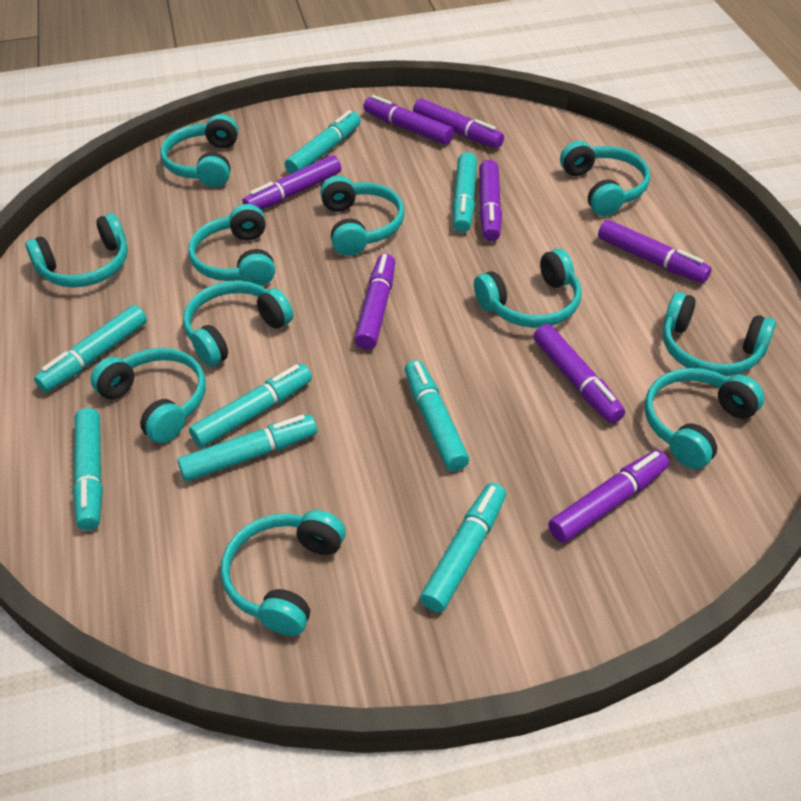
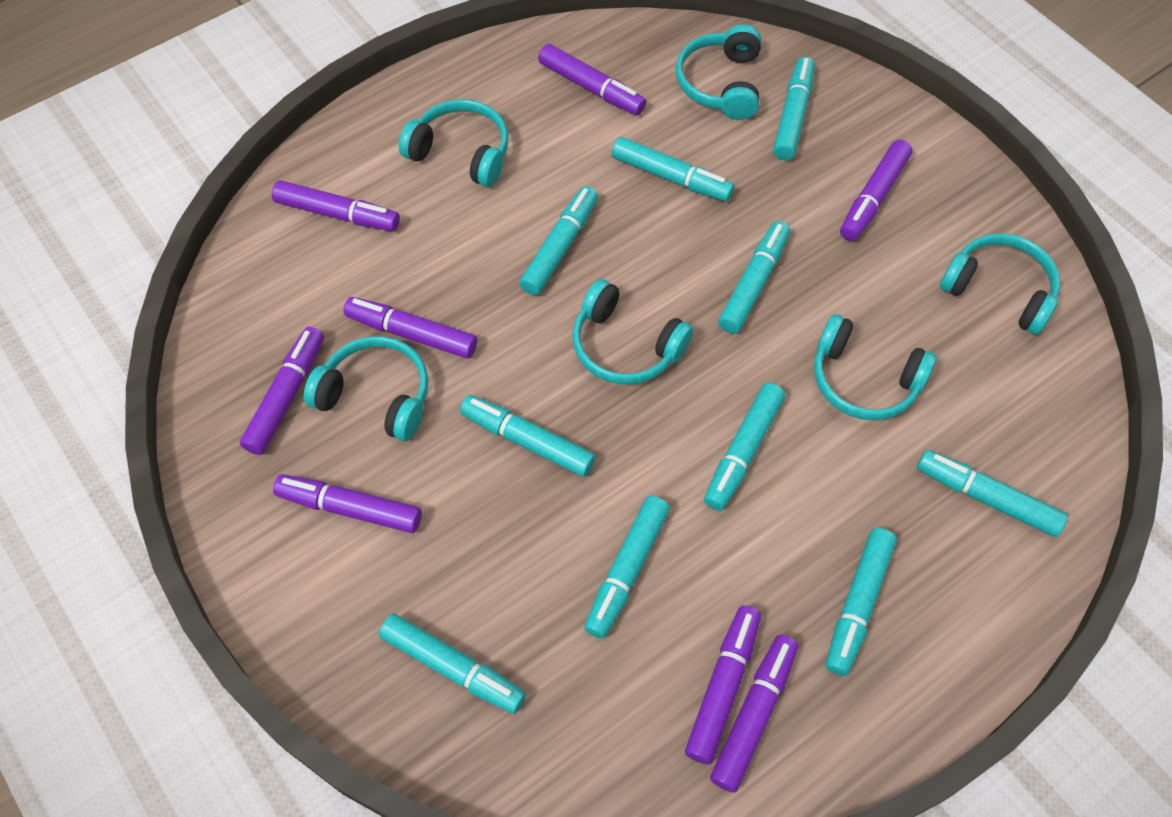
turquoise headphones: [25,213,128,288] [90,348,206,443] [160,114,238,187] [183,281,293,366] [188,204,275,286] [221,510,346,636] [320,176,405,256] [474,249,582,328] [560,141,650,216] [645,368,764,469] [663,292,776,376] = 11 -> [304,336,428,441] [399,99,509,187] [572,279,694,385] [676,24,761,120] [814,314,937,420] [940,233,1060,335] = 6
turquoise marker: [34,305,147,392] [73,408,103,530] [177,414,317,482] [189,364,312,448] [285,110,361,174] [405,360,469,471] [420,483,506,612] [453,152,477,232] = 8 -> [379,614,526,714] [460,395,596,477] [519,186,598,295] [584,496,670,639] [612,137,734,202] [704,383,785,511] [718,221,790,334] [773,57,815,160] [826,528,897,676] [917,450,1068,537] = 10

